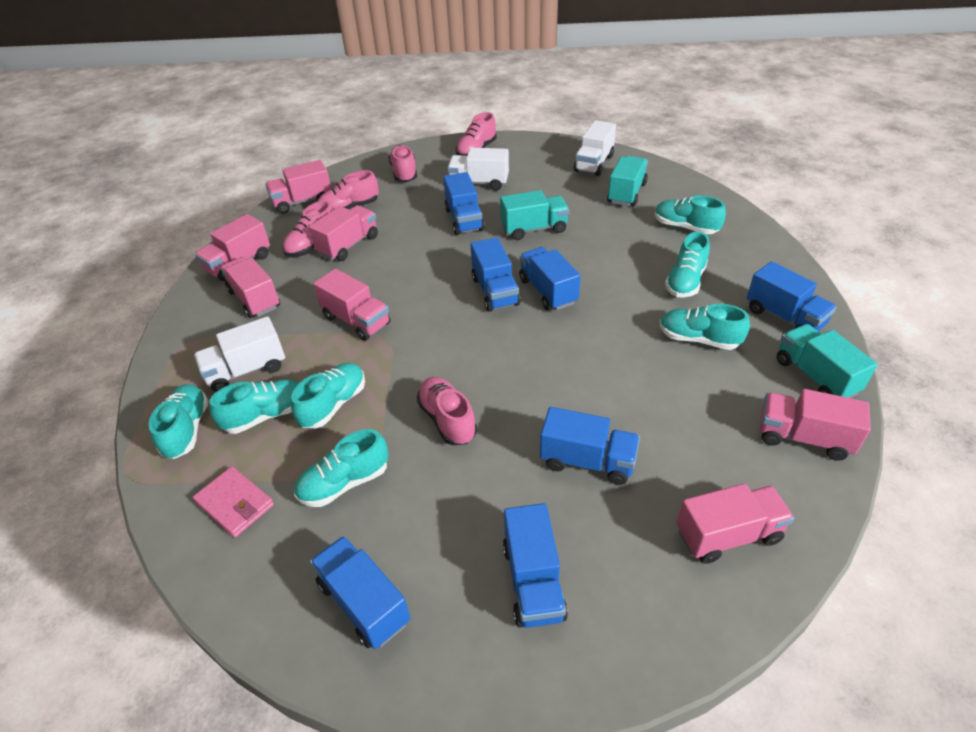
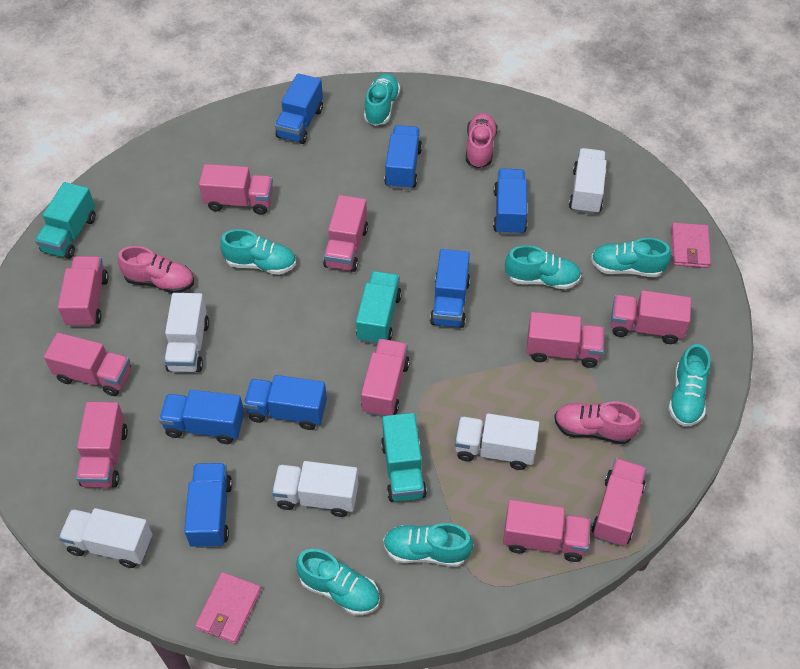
pink shoe: [282,200,334,257] [317,170,379,209] [389,145,417,182] [417,377,477,445] [456,112,497,156] = 5 -> [118,246,194,293] [466,113,498,168] [554,401,641,444] = 3
pink truck: [195,214,270,281] [220,256,280,318] [265,160,331,213] [309,205,378,261] [313,268,390,341] [676,483,794,564] [760,389,871,461] = 7 -> [44,333,131,396] [58,256,109,327] [76,402,128,488] [199,164,273,215] [323,195,368,272] [361,339,410,417] [503,500,591,562] [526,312,605,368] [591,458,647,546] [611,290,691,344] = 10
pink wallet: [193,466,274,538] = 1 -> [195,572,261,644] [671,223,711,268] = 2
white truck: [194,316,285,392] [447,148,509,191] [574,120,616,176] = 3 -> [59,508,152,568] [164,293,209,372] [272,461,359,517] [455,413,539,470] [569,148,607,215] = 5

